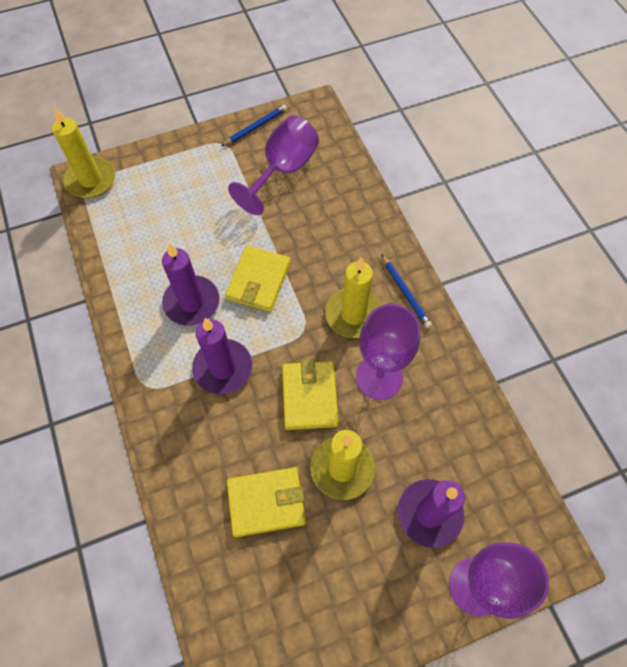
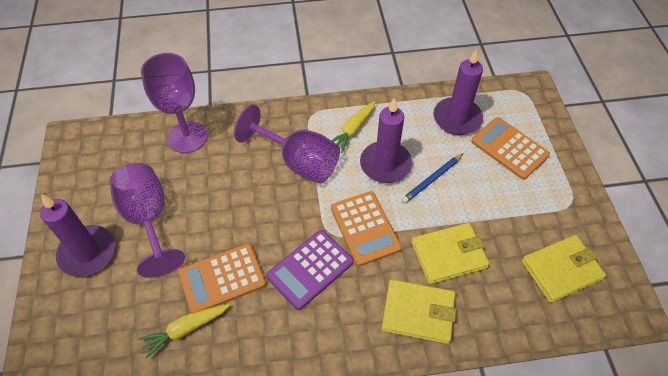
blue pencil: [221,105,287,146] [381,254,432,328] = 2 -> [401,153,464,203] = 1
orange calculator: none = 0 -> [178,244,266,313] [331,191,402,266] [471,117,550,180] = 3
purple calculator: none = 0 -> [266,230,354,310] = 1
yellow candle: [52,107,115,198] [310,430,375,500] [325,257,381,338] = 3 -> none = 0
yellow carrot: none = 0 -> [138,304,230,359] [331,101,376,153] = 2

